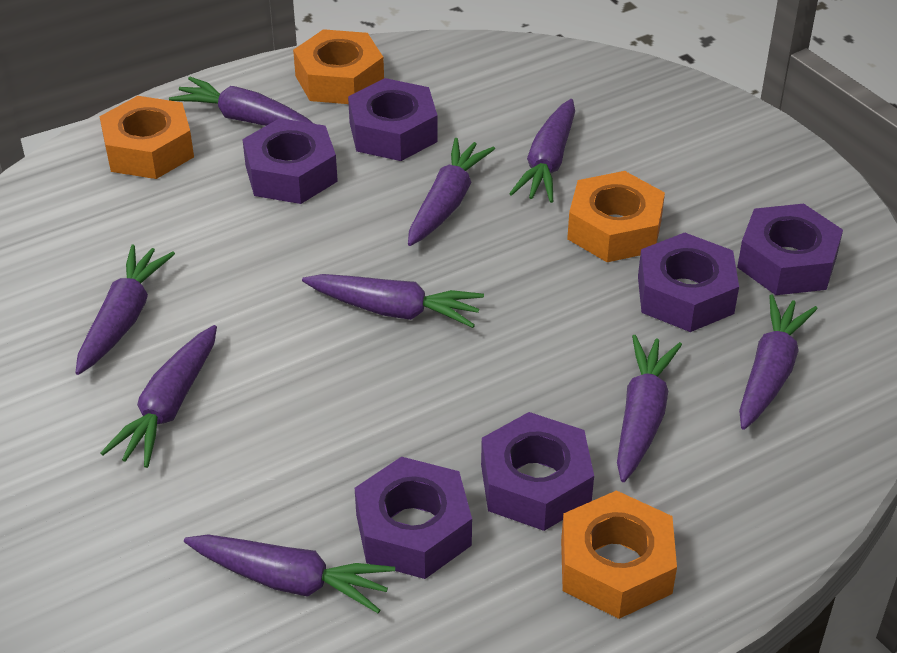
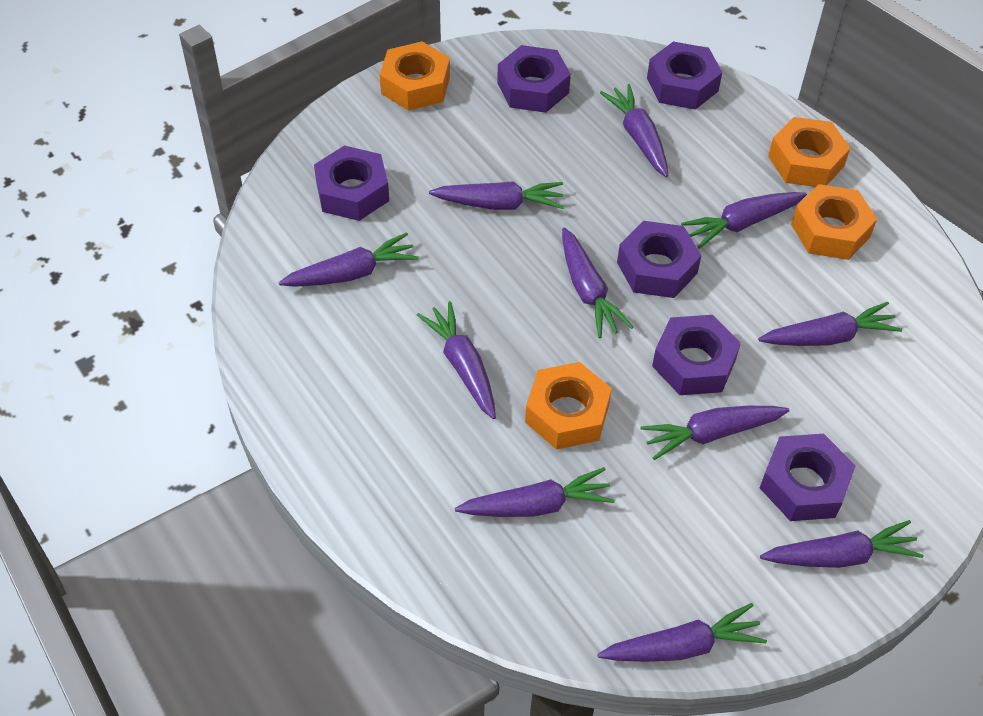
purple carrot: [75,244,175,375] [100,325,217,468] [169,77,314,126] [184,534,395,613] [302,274,484,328] [408,138,495,246] [509,99,575,203] [617,335,682,482] [739,294,818,430] = 9 -> [279,232,419,287] [417,301,496,419] [429,181,564,210] [455,467,615,517] [562,227,633,338] [597,603,767,662] [600,84,668,177] [640,406,790,460] [681,192,807,249] [758,302,902,346] [760,520,924,568] = 11

